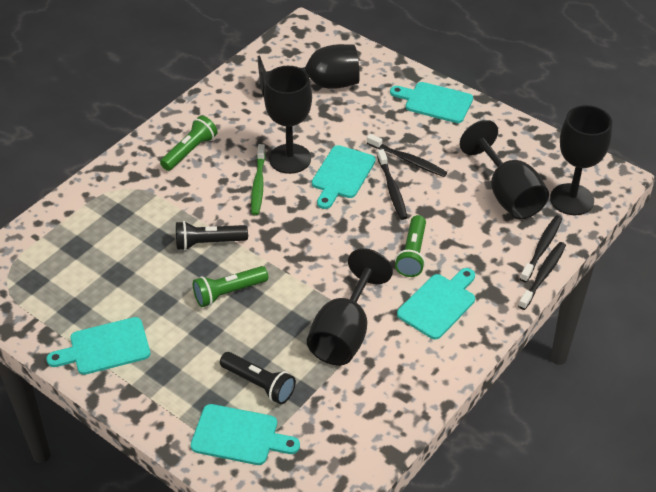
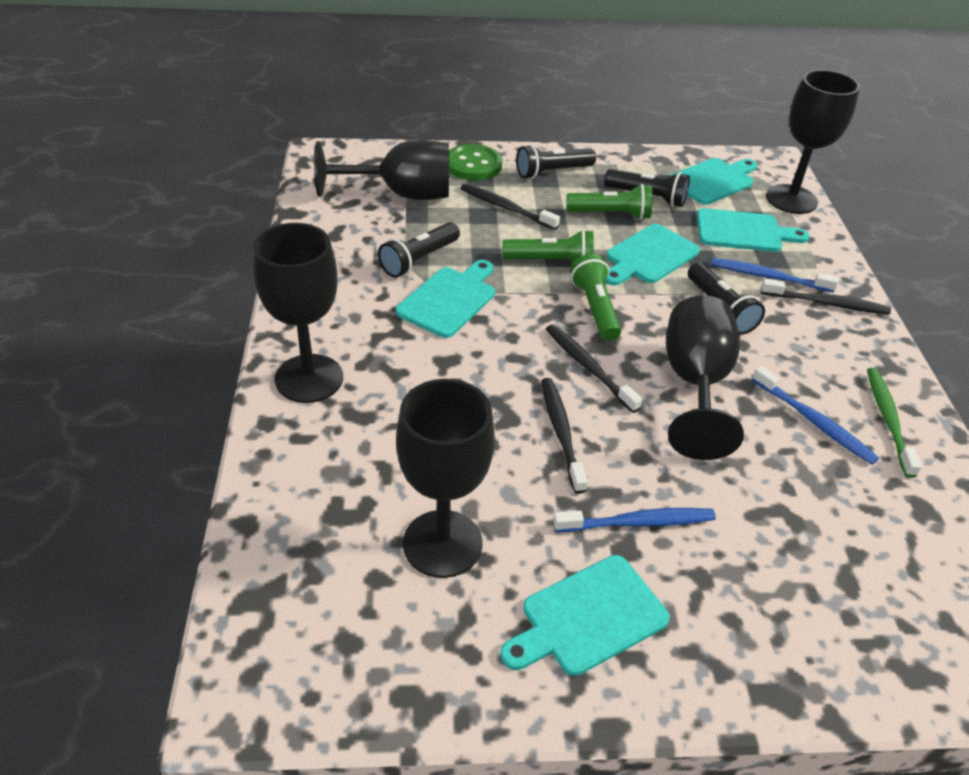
black flashlight: [176,221,248,251] [220,352,296,404] = 2 -> [378,222,460,278] [516,144,596,179] [604,169,690,207] [688,263,765,334] = 4
blue toothbrush: none = 0 -> [553,508,716,532] [711,258,839,293] [752,366,879,465] = 3
green button: none = 0 -> [449,144,503,180] = 1

